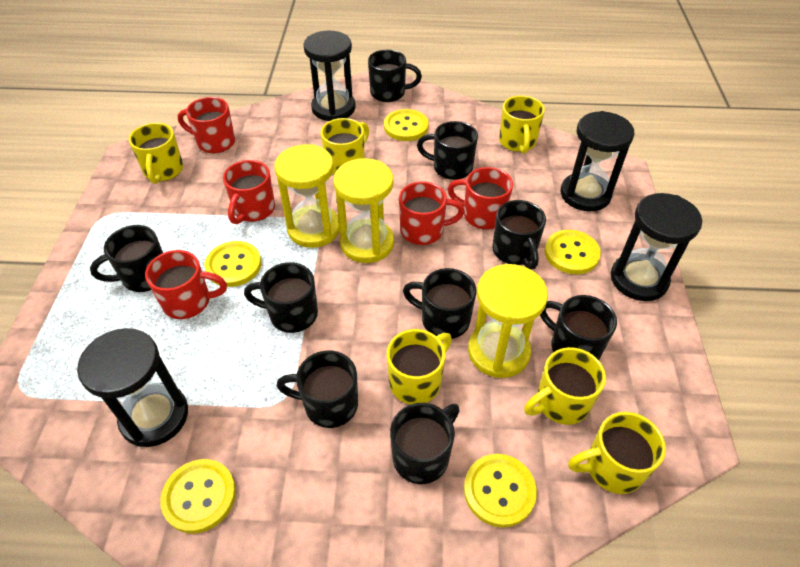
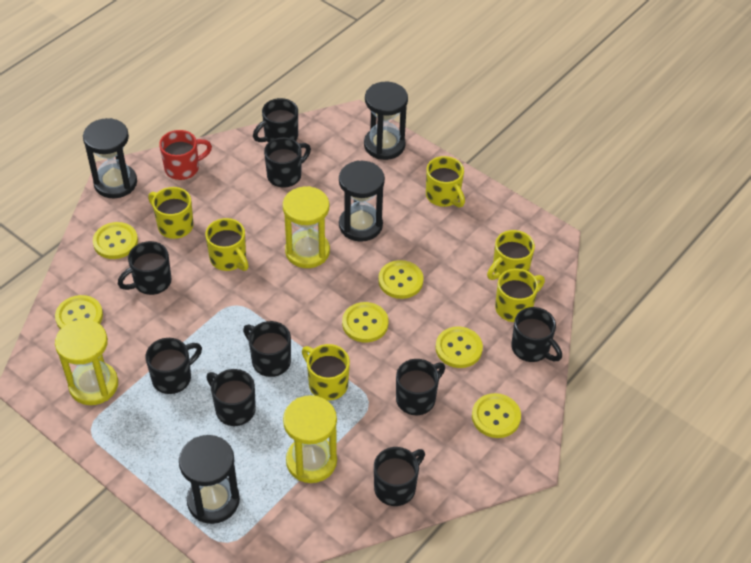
red mug: [145,250,227,319] [178,97,235,154] [223,160,275,224] [399,181,465,245] [448,167,513,229] = 5 -> [159,130,212,180] = 1
yellow button: [160,459,236,533] [204,241,261,287] [384,109,429,141] [464,454,537,528] [545,230,601,274] = 5 -> [55,295,103,329] [93,222,138,259] [342,302,388,342] [378,260,423,299] [436,326,483,368] [472,393,521,438] = 6

